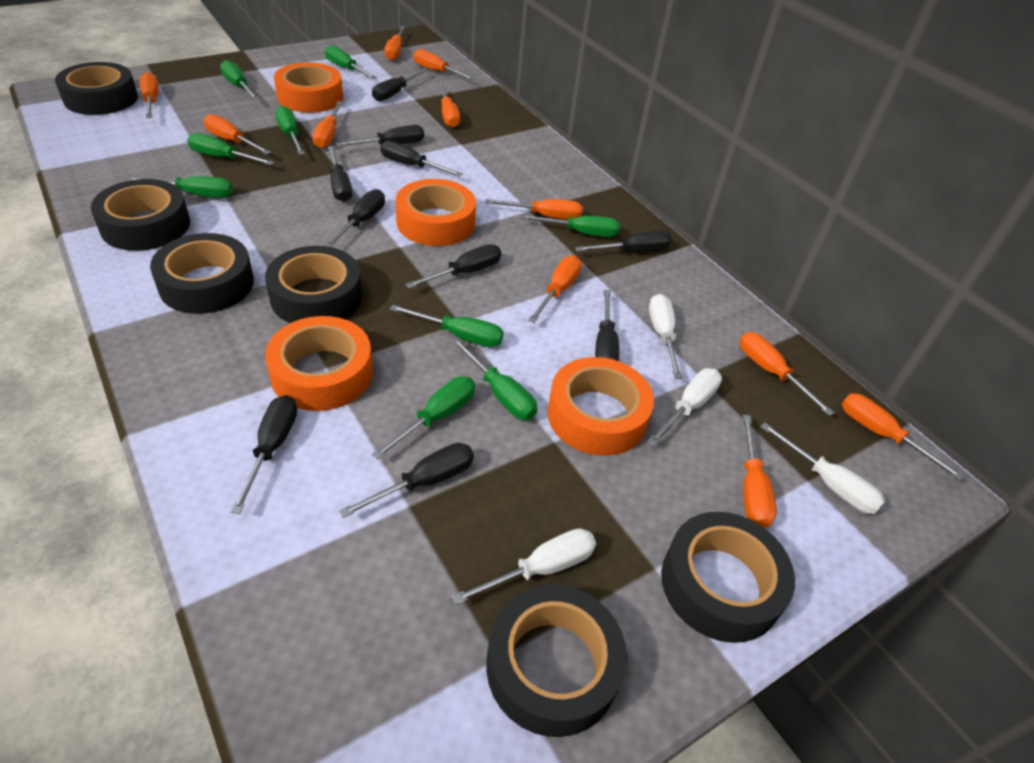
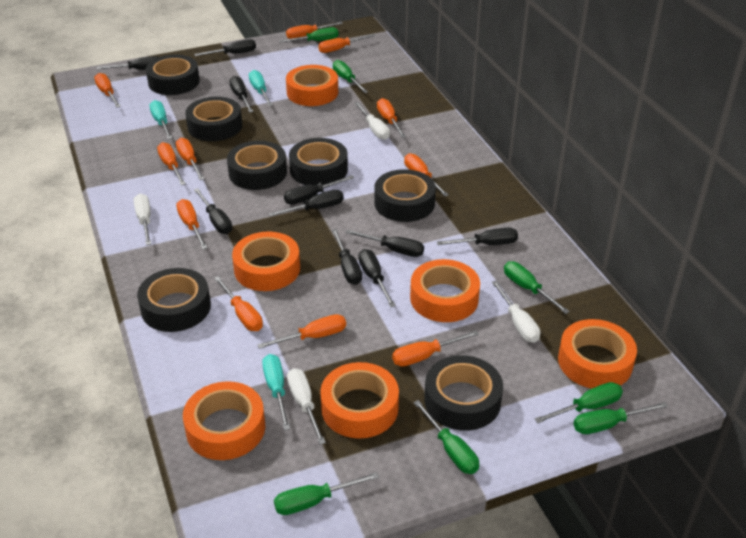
black tape: [55,62,138,115] [91,179,190,251] [150,233,254,314] [265,246,362,323] [486,584,627,737] [661,512,795,643] = 6 -> [137,268,211,332] [146,55,200,95] [185,97,242,141] [227,141,287,190] [289,138,348,185] [375,169,436,222] [424,355,503,431] = 7
green screwdriver: [127,176,233,198] [187,133,274,165] [220,60,259,100] [275,106,305,155] [325,45,377,80] [372,376,475,459] [390,305,504,347] [451,338,537,420] [520,215,620,237] = 9 -> [274,472,379,515] [279,27,339,43] [333,60,368,93] [413,400,479,474] [504,261,570,314] [535,382,623,423] [574,402,668,434] = 7
orange tape: [265,316,373,411] [274,62,343,113] [396,179,476,246] [547,357,654,456] = 4 -> [183,381,265,460] [232,231,300,291] [286,65,338,106] [320,362,399,439] [410,259,480,322] [558,319,637,389] = 6
turquoise screwdriver: none = 0 -> [150,100,172,139] [249,70,272,106] [262,354,290,430] = 3

